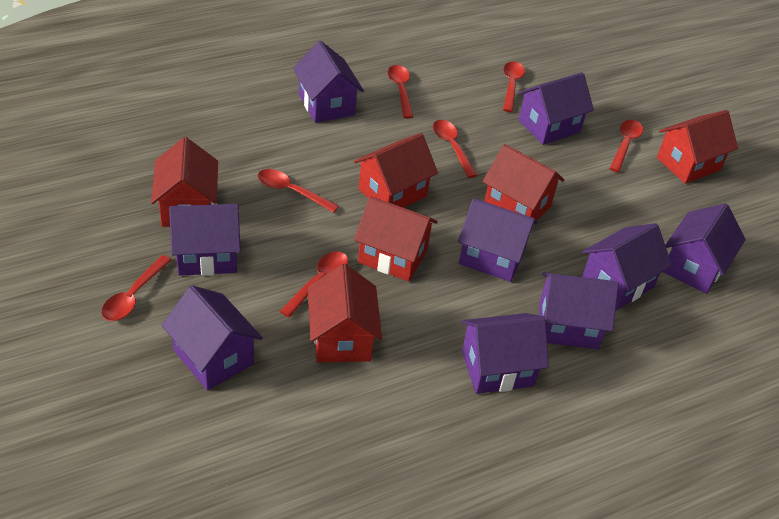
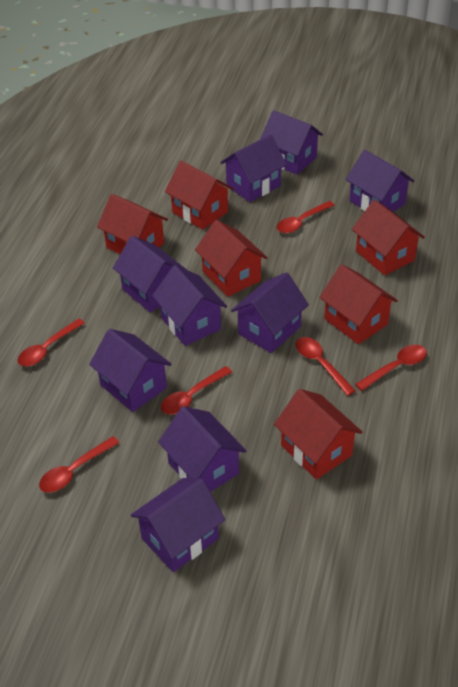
red spoon: [101,255,171,321] [258,169,339,213] [280,251,348,317] [387,65,413,119] [433,120,477,178] [503,61,525,112] [609,120,643,172] = 7 -> [18,318,85,366] [39,436,119,493] [161,366,232,415] [277,201,335,233] [296,337,356,396] [355,345,427,391] = 6

